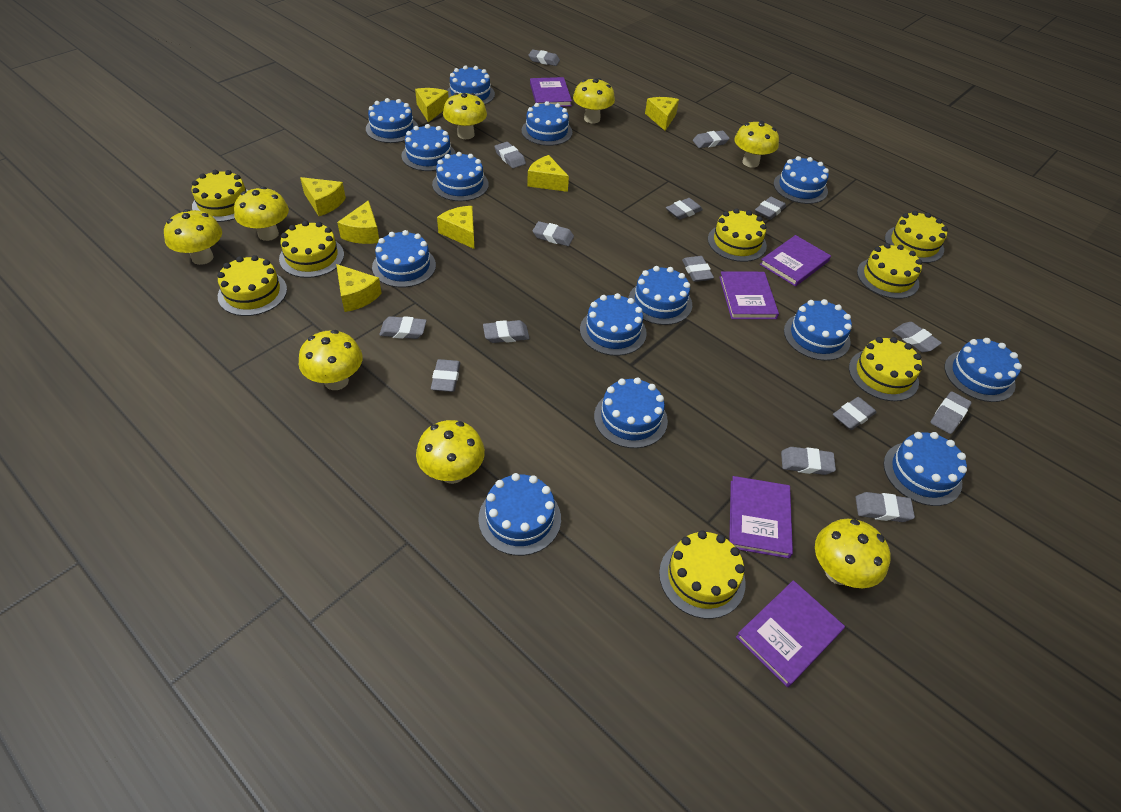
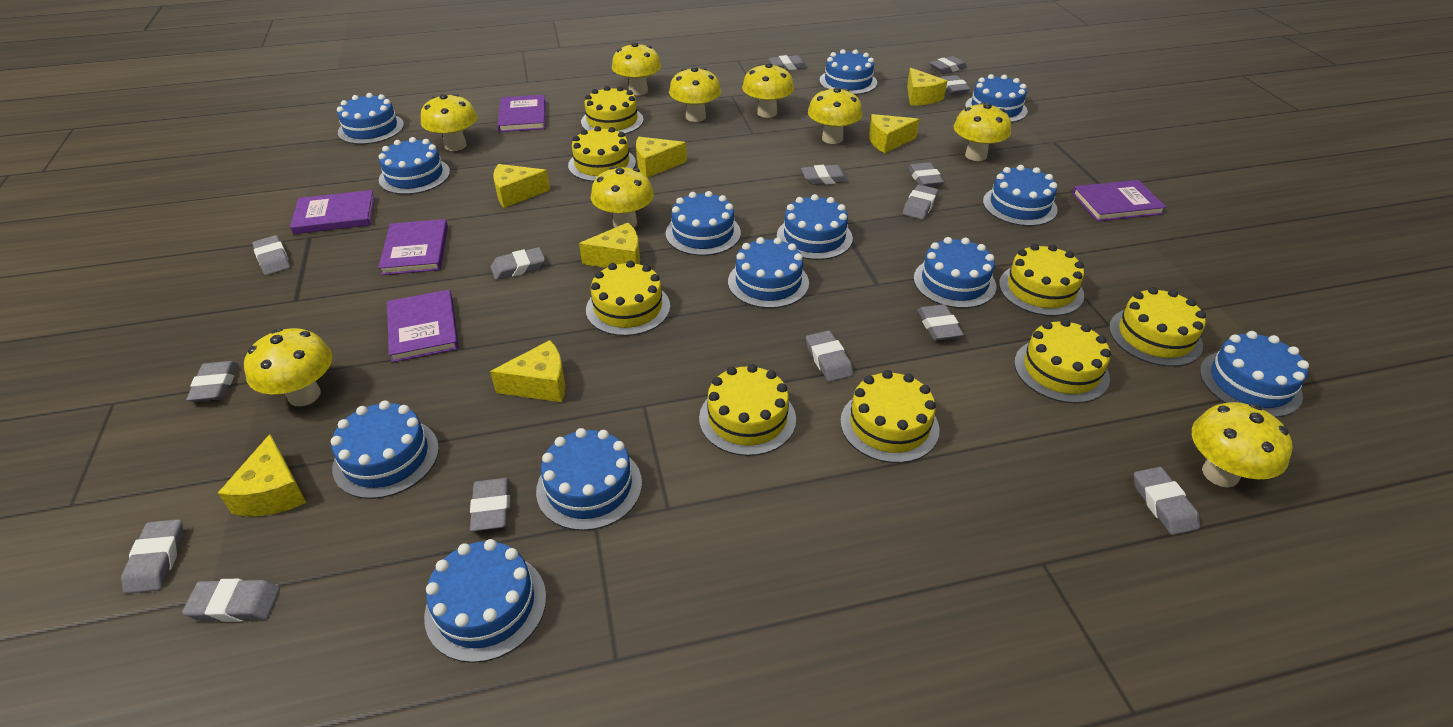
blue cake: [366,98,418,143] [372,230,436,288] [401,124,456,171] [432,152,489,201] [447,65,495,104] [478,473,561,556] [521,101,572,146] [580,293,647,356] [594,377,668,448] [628,266,692,325] [773,156,829,204] [784,299,852,361] [883,432,967,506] [944,338,1022,402] = 14 -> [331,400,439,499] [337,93,404,144] [379,137,450,195] [424,539,546,663] [536,428,642,531] [666,191,741,256] [728,237,809,308] [777,194,853,260] [819,49,877,95] [914,237,996,308] [965,74,1028,123] [983,165,1058,226] [1200,331,1309,418] = 13
yellow mushroom: [164,209,222,265] [234,187,289,241] [299,330,363,390] [416,420,485,484] [443,93,487,139] [573,78,615,123] [734,121,779,168] [815,519,891,588] = 8 -> [244,328,332,406] [421,94,477,151] [591,166,654,228] [612,42,661,95] [669,67,721,122] [742,63,794,118] [808,87,862,144] [953,102,1011,161] [1192,402,1293,487] = 9

